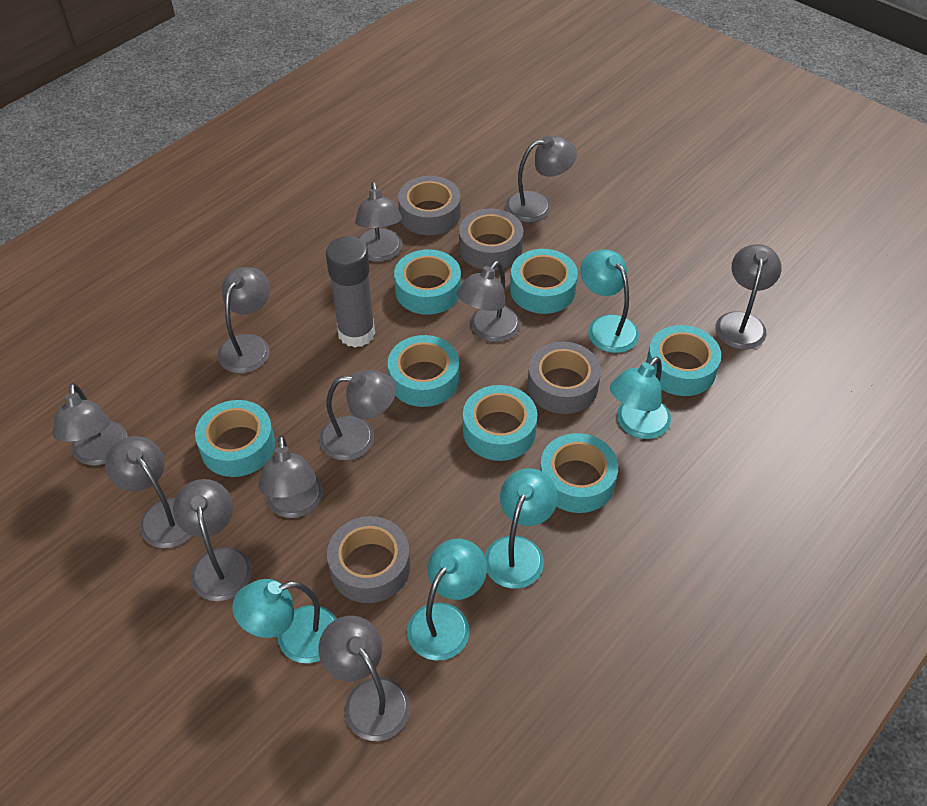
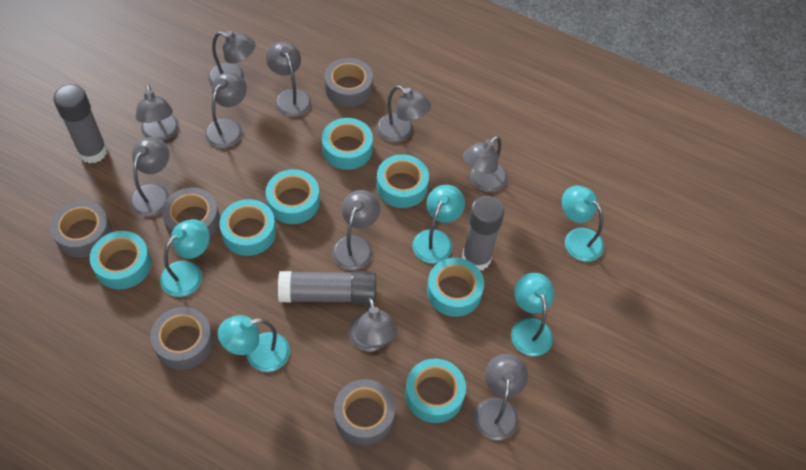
grey glue stick: [326,236,375,347] = 1 -> [53,84,107,164] [278,271,376,303] [462,196,504,270] = 3
grey lamp: [53,383,128,466] [105,436,192,548] [173,479,252,601] [218,267,270,373] [258,435,323,518] [319,370,397,461] [319,616,410,741] [355,182,402,262] [457,261,521,342] [505,135,577,223] [715,244,782,350] = 11 -> [130,137,169,217] [136,84,179,141] [205,72,247,148] [208,31,256,85] [266,42,312,117] [332,190,380,270] [349,298,397,352] [377,85,431,142] [463,136,508,192] [474,354,528,440] = 10
grey tape: [327,516,410,603] [398,176,461,235] [459,208,524,270] [528,342,601,414] = 4 -> [50,200,112,258] [150,307,213,370] [162,188,220,237] [325,58,373,107] [334,379,395,445] = 5

